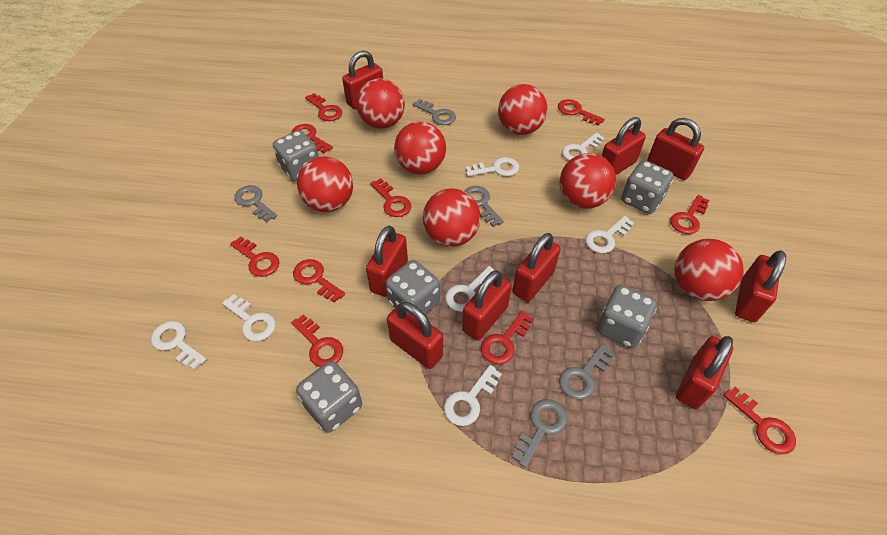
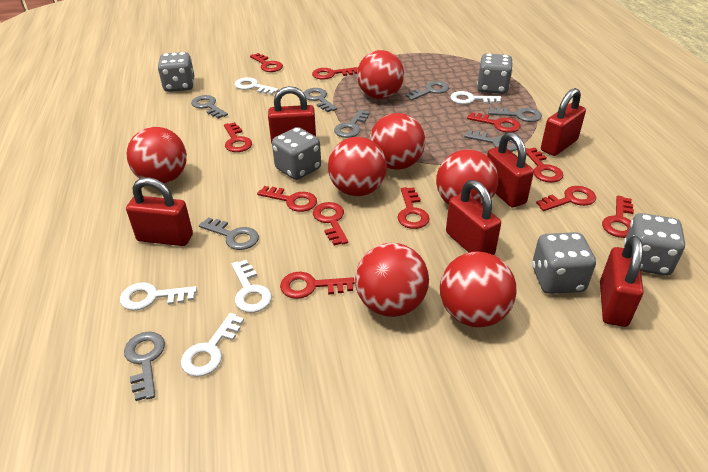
grey key: [234,185,277,222] [413,99,456,125] [464,186,504,227] [512,399,567,468] [559,344,614,400] = 5 -> [124,332,165,401] [191,95,228,119] [199,217,259,250] [304,88,337,112] [334,110,370,138] [405,81,449,101] [464,130,517,151] [488,107,542,122] = 8
red key: [230,236,279,277] [291,124,333,153] [291,314,343,367] [293,259,345,303] [305,93,342,121] [370,178,411,217] [481,311,533,364] [558,99,605,126] [670,195,709,234] [723,387,796,454] = 10 -> [224,122,252,152] [250,53,283,72] [257,186,317,212] [280,272,354,299] [312,67,358,80] [313,202,348,246] [397,187,430,229] [467,112,521,133] [526,148,563,183] [536,186,596,211] [602,196,634,238] = 11
red padlock: [342,50,383,110] [366,226,408,297] [387,302,443,369] [462,270,512,341] [512,233,561,302] [602,117,646,175] [647,118,704,180] [676,336,733,409] [735,250,786,322] = 9 -> [126,177,193,246] [268,86,316,144] [446,180,501,255] [487,132,534,208] [541,88,586,156] [600,236,644,327] = 6
white key: [151,321,207,370] [222,294,276,341] [444,365,502,426] [445,266,494,312] [466,157,519,176] [562,132,605,161] [585,216,634,253] = 7 -> [120,282,197,310] [181,313,244,377] [231,260,272,313] [235,77,278,95] [450,91,501,104] = 5

